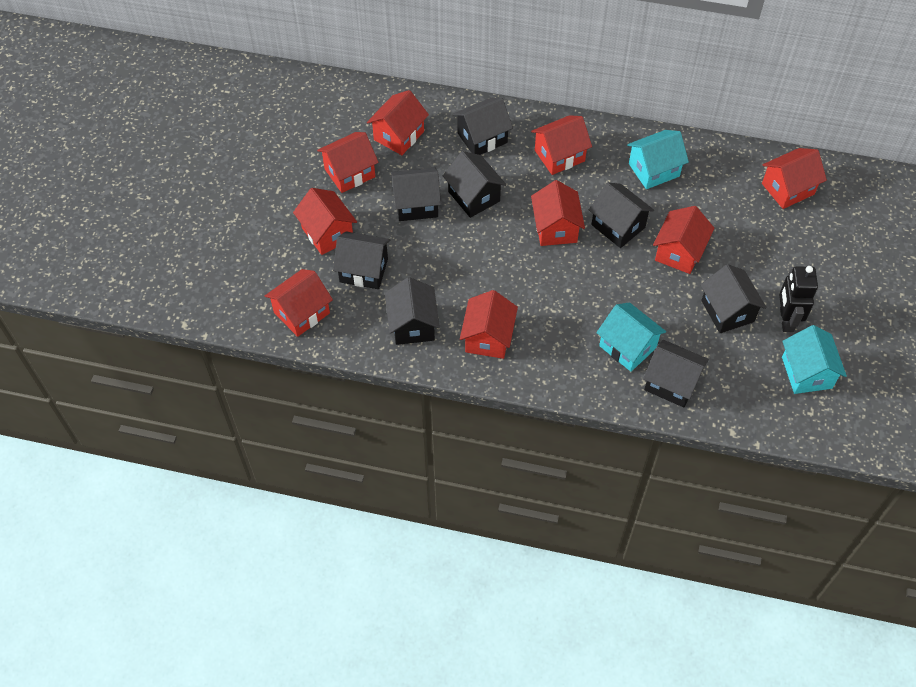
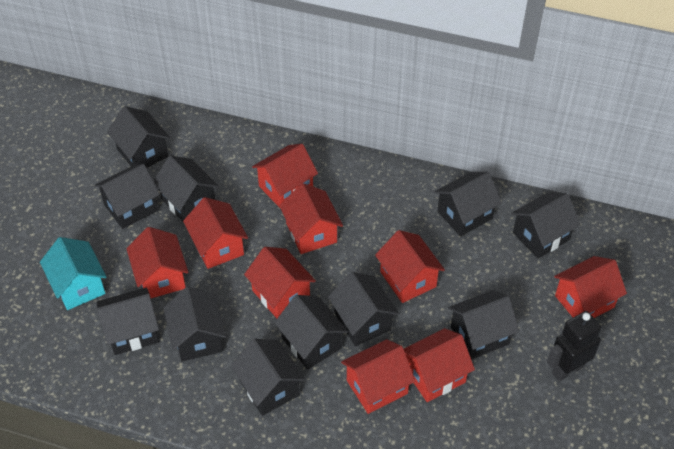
black house: [333,231,390,289] [385,277,440,345] [391,168,441,221] [443,151,506,218] [453,98,513,155] [589,183,654,248] [643,340,709,407] [700,264,767,333] = 8 -> [94,164,160,229] [97,287,159,355] [107,106,171,168] [153,156,219,223] [163,287,226,362] [231,339,305,416] [274,295,348,370] [328,272,399,346] [434,172,502,237] [448,290,519,360] [511,192,581,259] = 11
turquoise house: [596,302,666,372] [627,130,689,189] [782,325,847,394] = 3 -> [40,237,107,310] = 1

